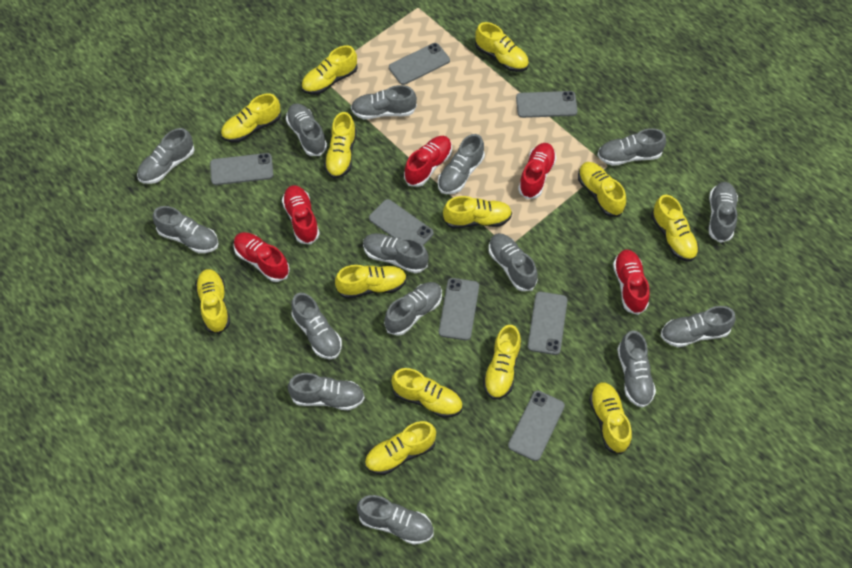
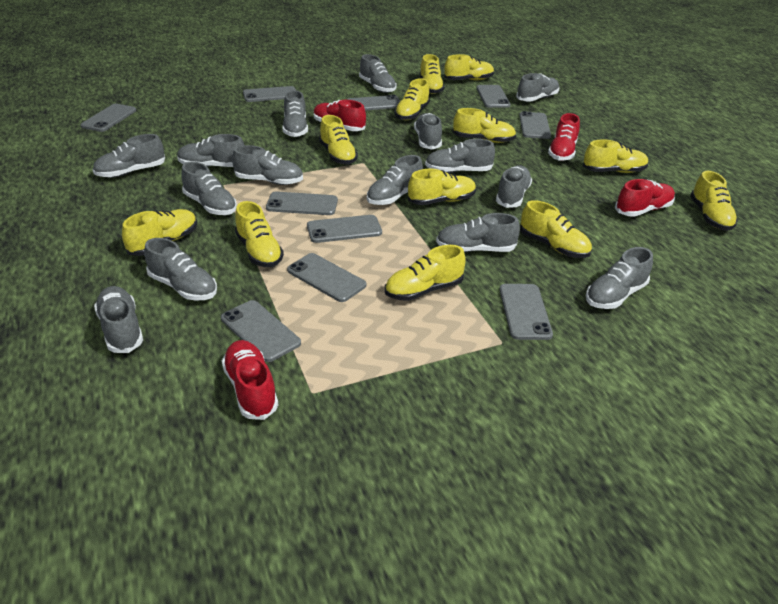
grey phone: [210,153,273,185] [369,199,434,246] [389,43,450,85] [439,278,479,340] [508,391,565,461] [516,91,578,118] [528,292,568,355] = 7 -> [81,104,136,132] [221,300,301,362] [243,86,296,102] [266,191,338,215] [287,253,367,302] [307,215,382,243] [347,95,400,111] [476,85,511,108] [500,284,553,340] [519,111,551,139] = 10
red shoe: [233,232,290,282] [282,185,320,245] [404,136,452,187] [518,143,556,199] [613,249,650,315] = 5 -> [222,340,278,420] [314,100,366,131] [548,113,580,161] [615,179,675,217] = 4
yellow shoe: [195,269,230,334] [221,94,281,143] [301,45,358,95] [324,112,357,179] [335,265,407,299] [365,421,436,475] [391,368,463,418] [443,196,512,229] [475,22,529,72] [483,325,521,400] [578,162,626,217] [589,382,632,454] [651,195,699,262] = 13 -> [122,209,197,256] [235,201,284,267] [319,115,358,165] [385,245,466,301] [395,78,430,120] [408,169,476,205] [419,54,445,94] [444,54,494,80] [452,108,516,143] [520,200,592,258] [583,139,648,173] [690,171,738,231] = 12

